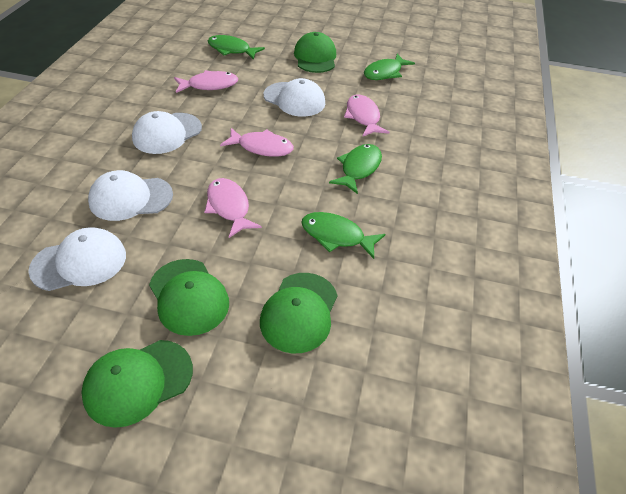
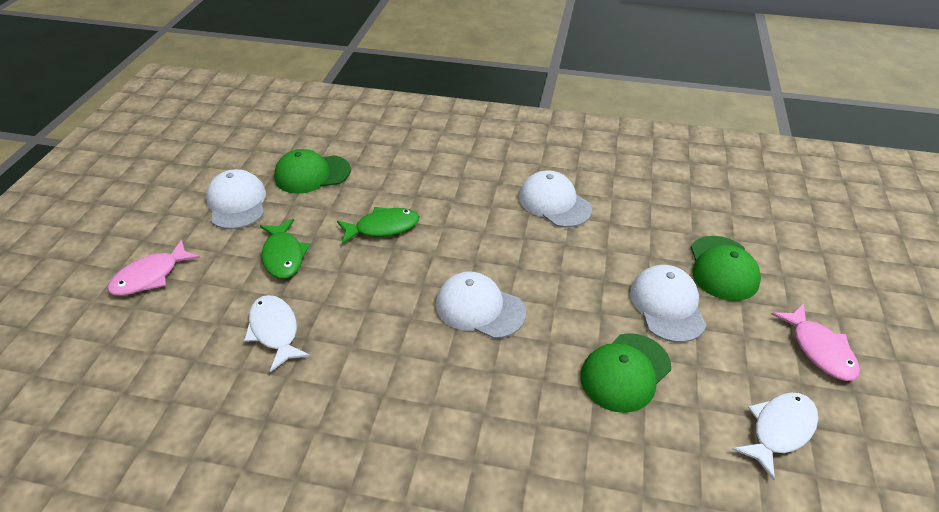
green cap: [81,340,193,428] [149,259,229,336] [260,273,338,353] [294,32,336,73] = 4 -> [274,149,351,194] [580,333,671,413] [691,236,761,301] = 3
green fish: [208,35,265,60] [301,212,385,259] [329,144,382,194] [364,54,415,80] = 4 -> [260,219,310,279] [337,207,419,244] = 2
pink fish: [174,70,238,93] [204,178,262,238] [220,128,294,157] [344,94,389,137] = 4 -> [107,239,200,296] [771,303,860,381] = 2
white fish: none = 0 -> [244,295,310,372] [732,393,818,480] = 2

